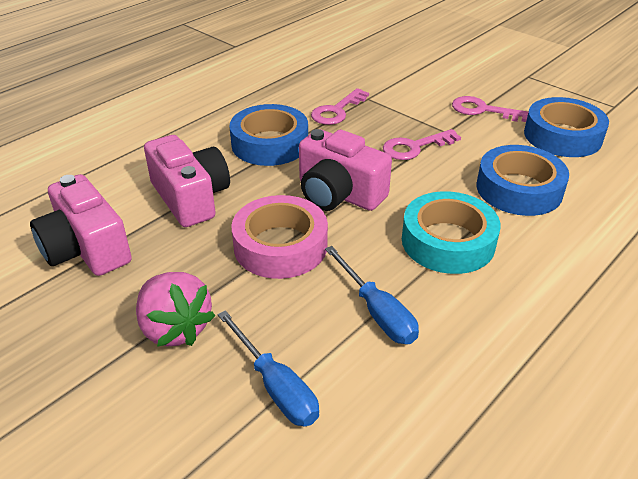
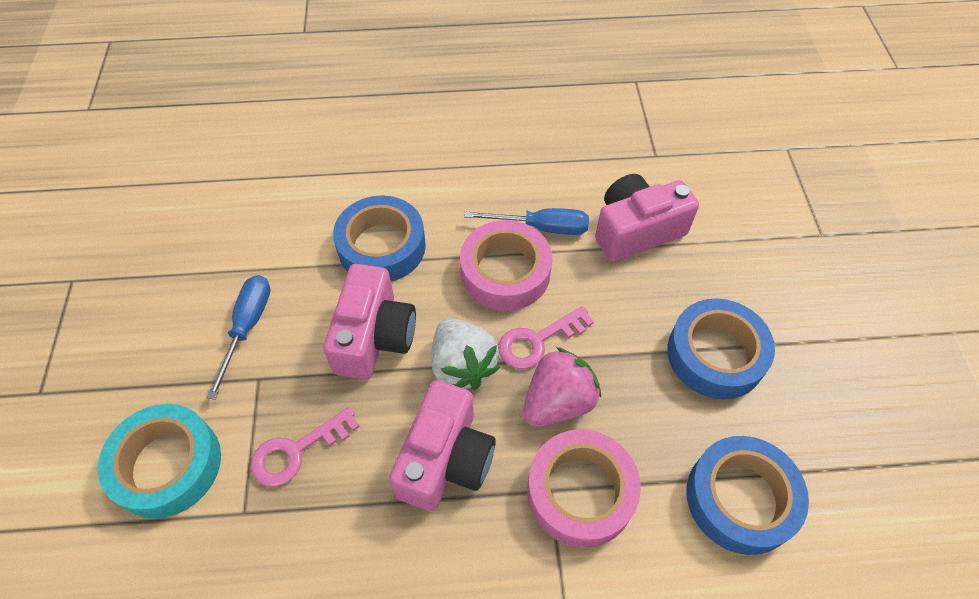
pink key: [311,88,369,125] [383,129,461,160] [452,96,528,122] = 3 -> [251,407,360,487] [498,306,594,369] = 2
pink tape: [231,195,328,279] = 1 -> [460,220,552,311] [527,429,641,548] = 2
white strawberry: none = 0 -> [431,318,500,390] = 1

